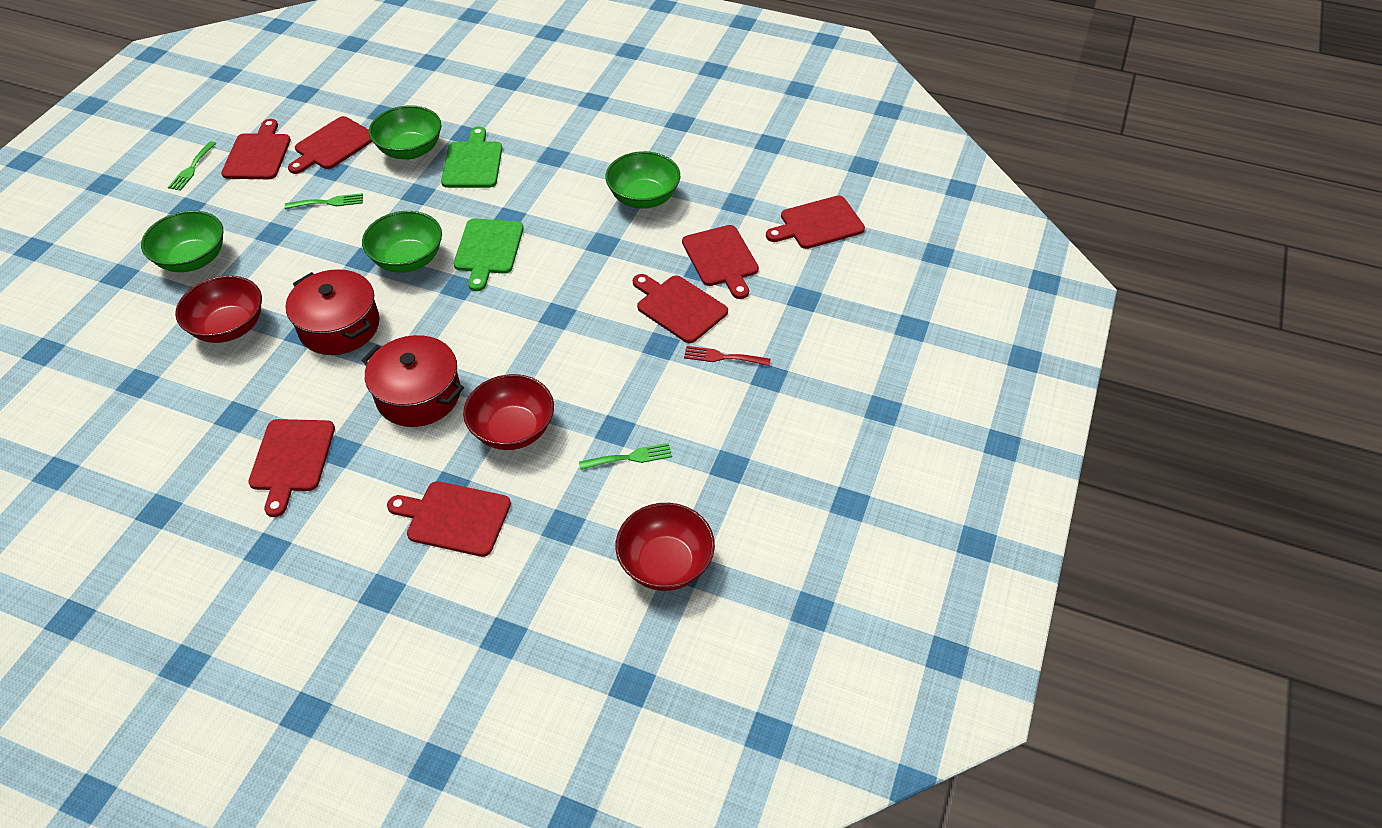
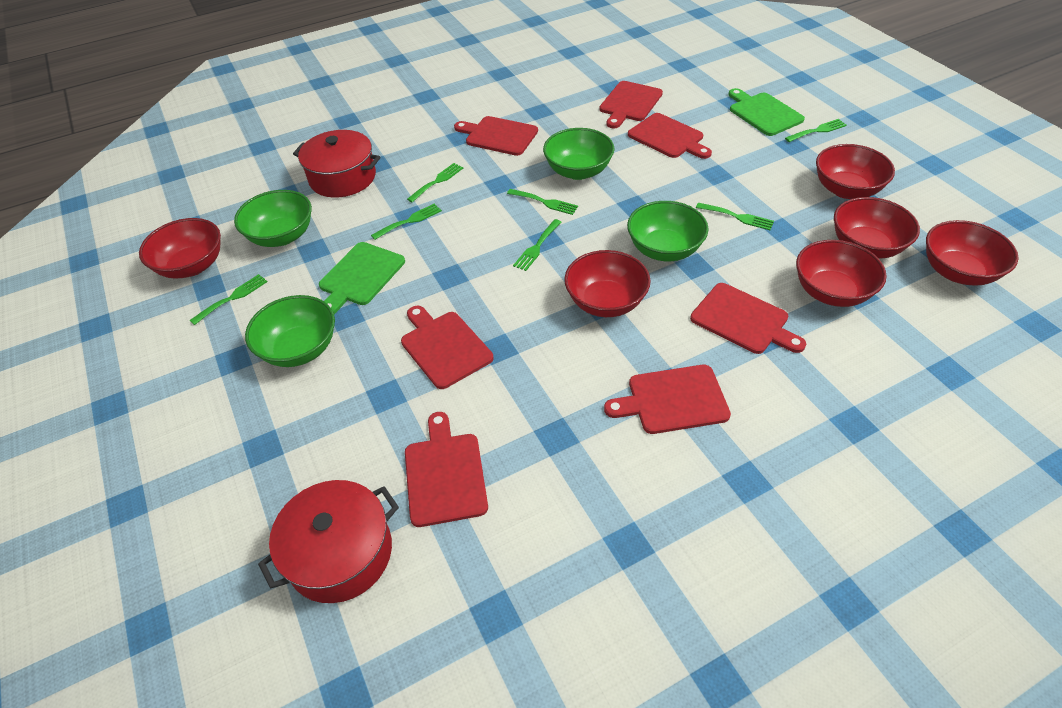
green fork: [168,141,216,191] [285,193,363,209] [579,443,672,470] = 3 -> [190,274,267,325] [371,204,442,240] [407,163,463,202] [507,189,578,215] [513,219,562,271] [696,203,774,230] [785,119,847,142] = 7
red bowl: [175,276,262,343] [463,374,554,450] [615,503,715,591] = 3 -> [139,218,221,279] [564,250,651,317] [796,240,887,307] [816,144,895,199] [834,197,920,259] [926,220,1019,286] = 6
red fork: [684,346,771,366] = 1 -> none = 0

